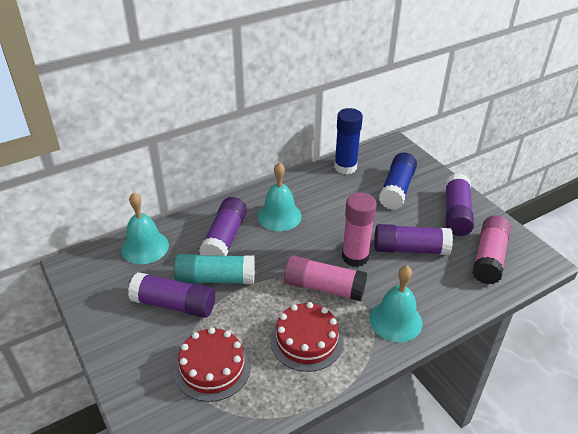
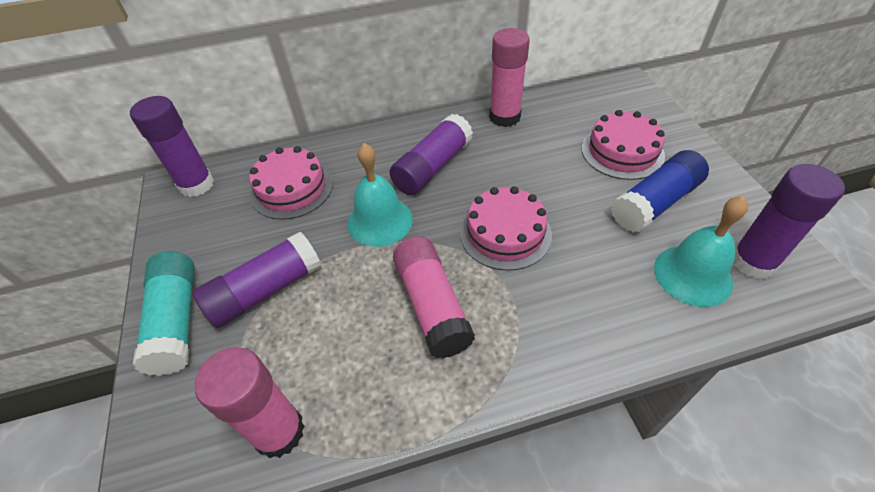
blue glue stick: [334,108,363,174] [379,153,417,210] = 2 -> [611,150,709,233] = 1
pink cake: none = 0 -> [249,146,333,220] [460,186,552,271] [582,110,665,180] = 3
red cake: [174,327,251,402] [270,302,344,372] = 2 -> none = 0
turquoise bell: [121,192,169,264] [258,162,302,231] [369,265,422,342] = 3 -> [348,143,413,247] [654,196,748,307] = 2

